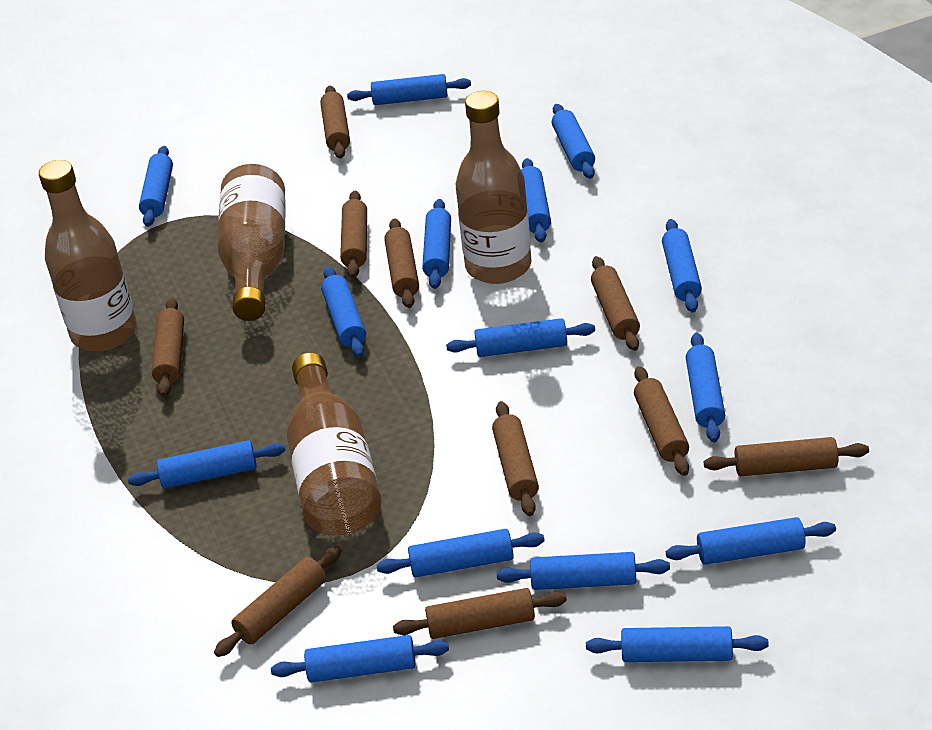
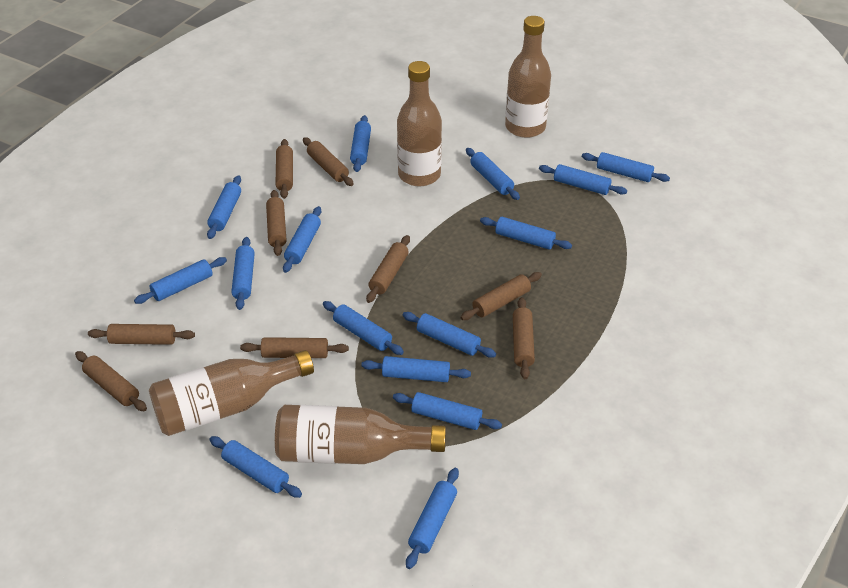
brown rolling pin: [152,297,184,397] [214,546,342,657] [320,85,350,159] [340,191,367,278] [384,218,419,308] [393,588,567,639] [492,401,539,516] [591,256,640,351] [634,366,689,476] [704,437,869,476] = 10 -> [75,351,147,411] [88,324,195,345] [240,337,349,358] [266,190,286,256] [276,139,293,199] [303,137,353,186] [366,235,410,303] [461,272,542,320] [513,297,535,379] = 9

